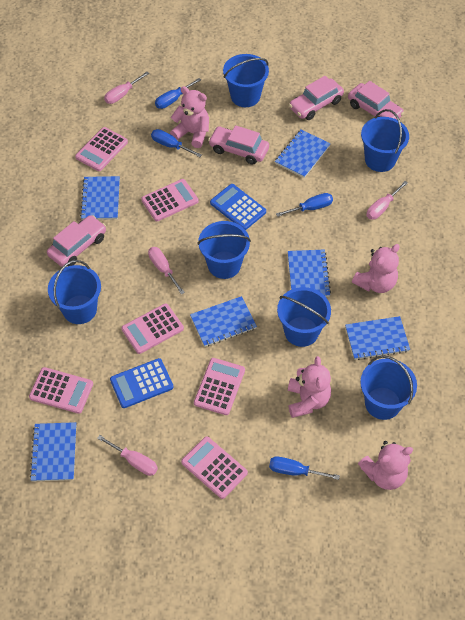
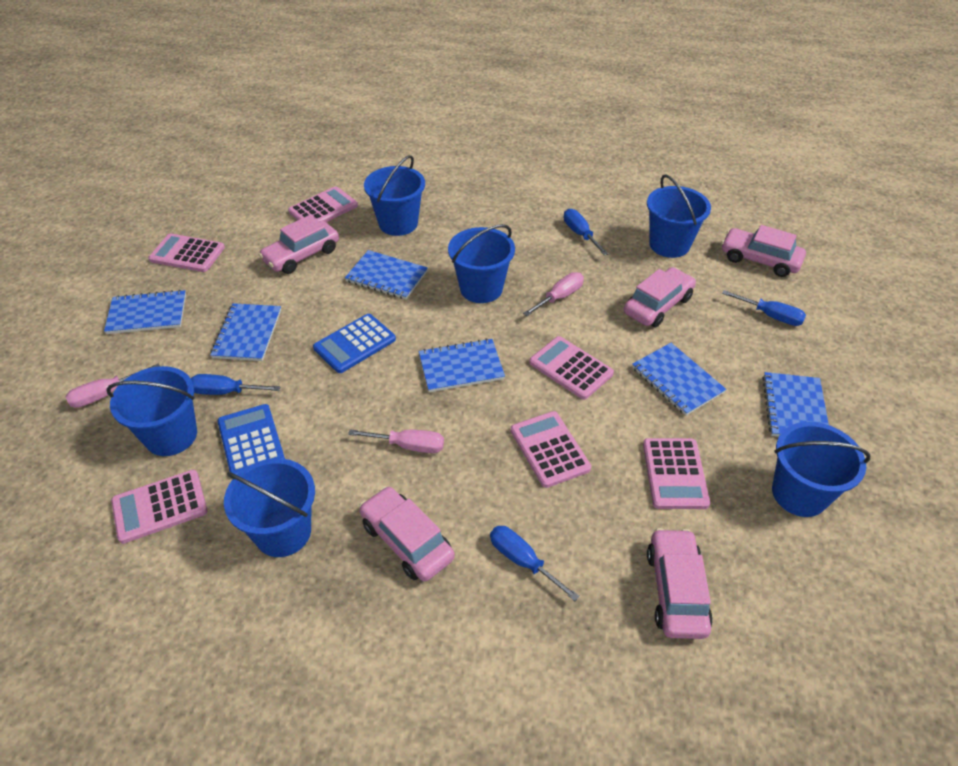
pink car: [47,215,106,267] [208,125,269,165] [289,76,344,120] [348,81,404,120] = 4 -> [259,215,339,274] [359,486,455,582] [624,267,696,327] [647,528,713,639] [721,225,806,277] = 5
pink screwdriver: [97,435,158,476] [104,72,149,104] [148,247,185,295] [366,181,408,220] = 4 -> [66,363,160,408] [348,429,444,453] [523,272,584,316] = 3
pink teddy bear: [170,86,209,148] [288,356,331,418] [352,244,400,293] [358,441,413,490] = 4 -> none = 0

